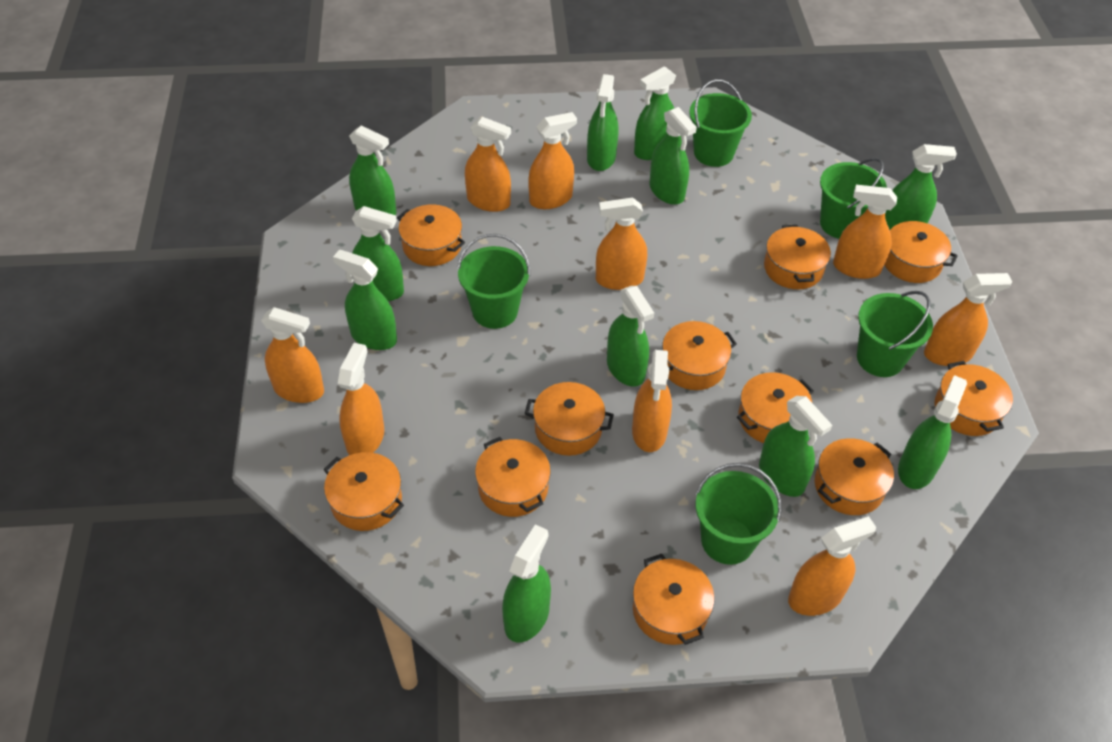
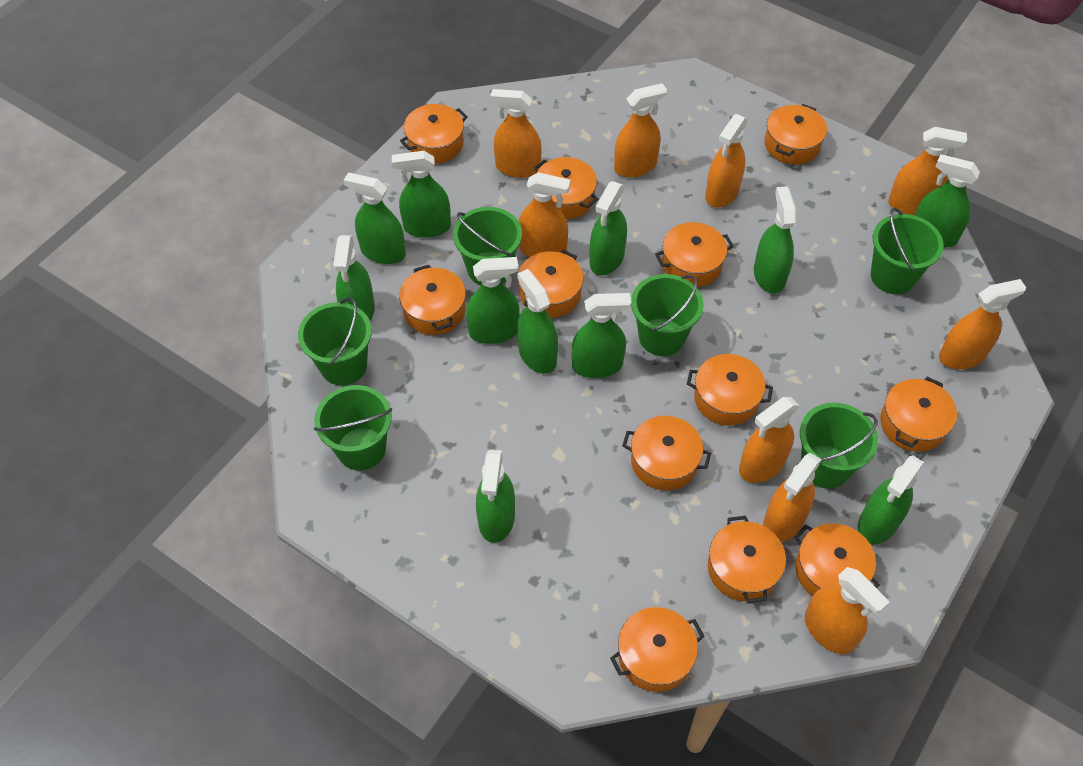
green bucket: [457,234,530,329] [689,79,752,167] [696,463,782,565] [820,158,887,239] [857,291,933,377] = 5 -> [298,297,372,385] [314,385,392,470] [453,207,522,285] [631,274,704,356] [800,403,878,489] [871,208,944,294] = 6
orange pot: [324,452,404,531] [397,204,465,266] [475,437,551,517] [524,382,614,456] [633,554,714,645] [662,321,737,390] [737,372,814,443] [764,225,831,289] [815,438,894,515] [885,221,958,283] [935,361,1013,436] = 11 -> [399,265,466,335] [400,104,468,164] [518,250,584,318] [534,157,598,219] [610,607,704,692] [622,416,711,490] [655,222,734,287] [687,354,773,425] [708,516,786,603] [765,104,827,165] [794,523,880,596] [880,377,957,452] = 12

